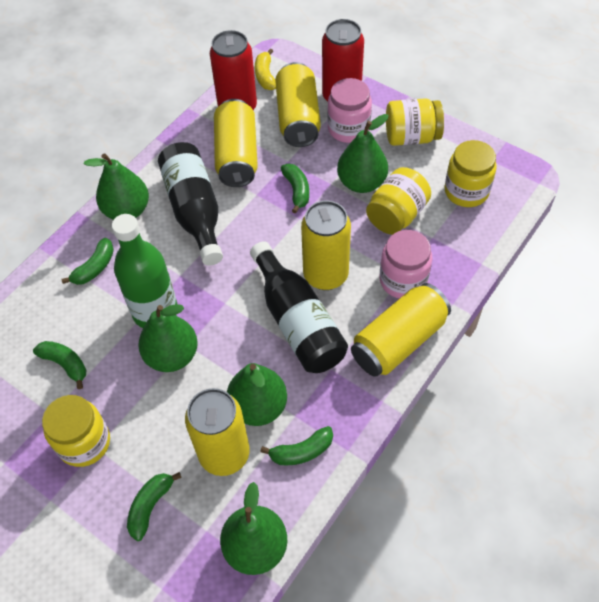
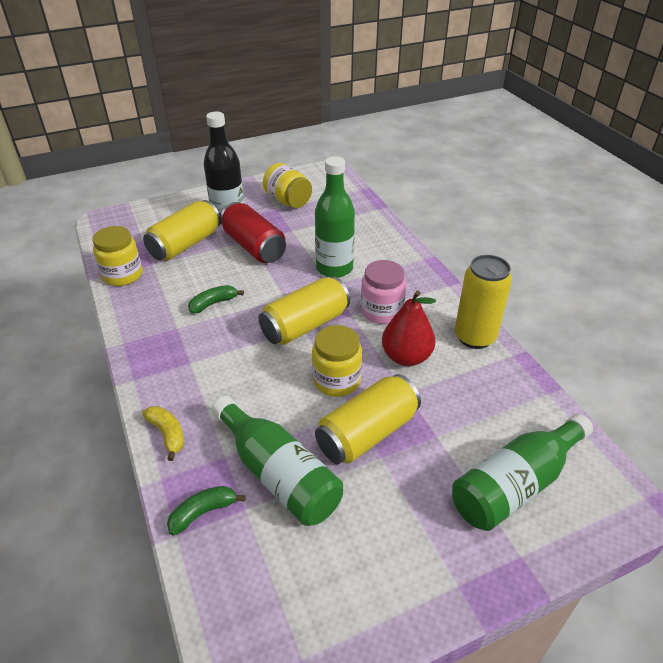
black bottle: [158,142,223,266] [250,241,348,373] = 2 -> [204,112,245,215] = 1
green banana: [33,341,87,389] [61,238,114,285] [127,472,182,541] [260,426,333,465] [281,164,309,214] = 5 -> [167,486,246,536] [188,285,244,313] = 2
green bottle: [112,214,177,328] = 1 -> [212,396,343,526] [315,156,355,278] [452,414,593,531] = 3
green pear: [84,153,149,220] [138,304,198,372] [220,482,287,575] [227,363,287,426] [337,114,388,193] = 5 -> none = 0
pink jar: [327,78,372,143] [380,230,432,299] = 2 -> [361,260,406,324] = 1
red can: [210,30,257,110] [322,19,364,101] = 2 -> [220,202,286,263] = 1
red pear: none = 0 -> [382,291,436,366] = 1
yellow can: [185,388,250,476] [214,99,258,187] [275,62,321,147] [301,201,351,290] [351,283,451,377] = 5 -> [143,200,221,261] [258,276,350,345] [315,374,421,464] [455,255,512,349] = 4
yellow jar: [42,395,110,467] [366,167,431,235] [386,98,444,146] [444,140,496,207] = 4 -> [93,226,142,286] [263,163,312,208] [312,325,362,397] = 3

